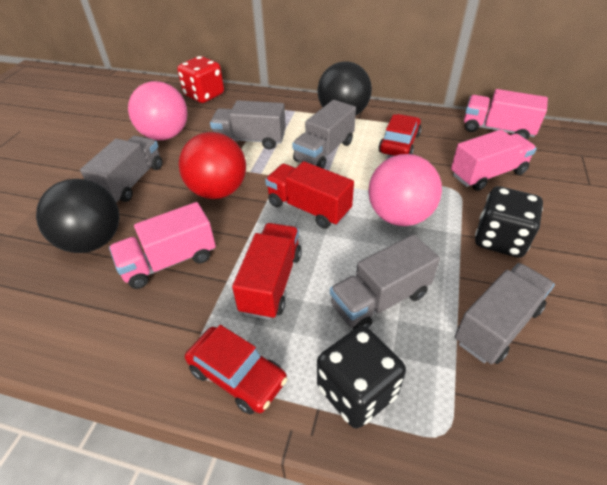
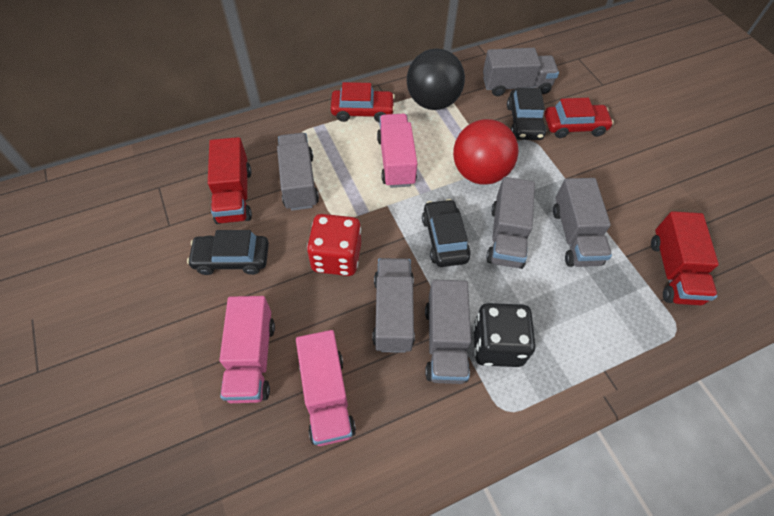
black ball: [36,179,119,253] [317,61,372,115] = 2 -> [407,49,465,110] = 1
black car: none = 0 -> [187,230,269,275] [422,199,471,267] [507,88,546,140] = 3
black dice: [317,326,406,429] [475,186,543,258] = 2 -> [473,303,535,367] = 1
grey truck: [80,136,162,202] [210,100,286,149] [292,100,356,169] [330,234,440,329] [455,263,555,364] = 5 -> [277,133,319,211] [372,258,415,353] [425,280,471,384] [483,48,559,96] [486,177,535,269] [553,178,612,267] = 6
pink ball: [128,81,188,140] [368,154,442,226] = 2 -> none = 0

